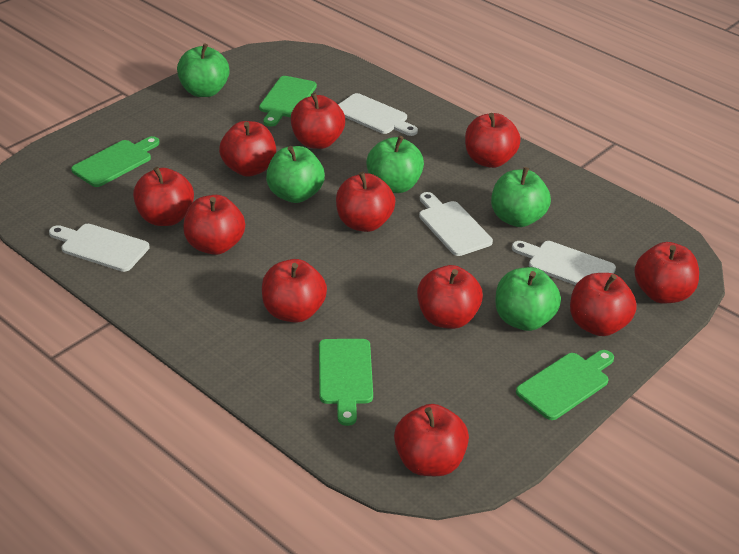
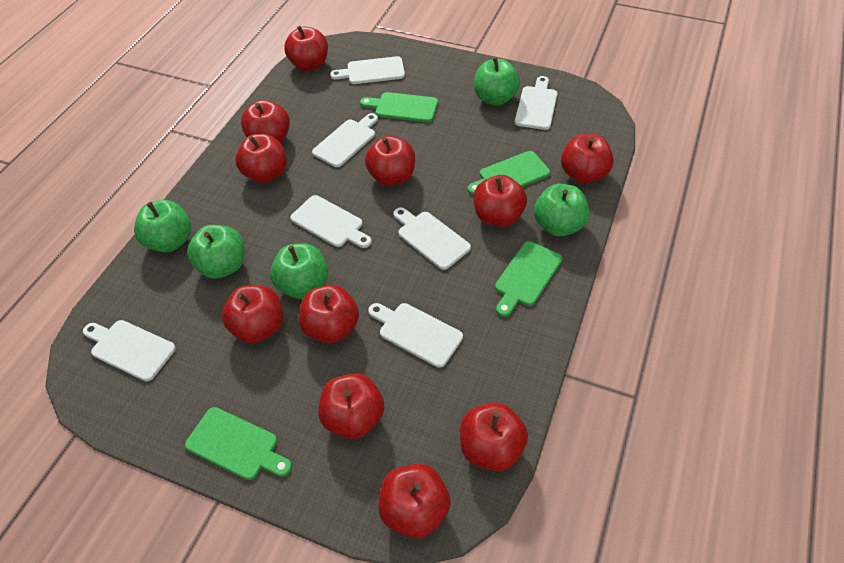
white cutting board: [49,224,150,272] [338,93,418,136] [419,192,493,256] [512,241,616,285] = 4 -> [83,320,176,381] [290,195,372,248] [312,113,378,167] [330,56,405,84] [368,303,463,368] [393,207,471,270] [515,76,557,130] = 7

